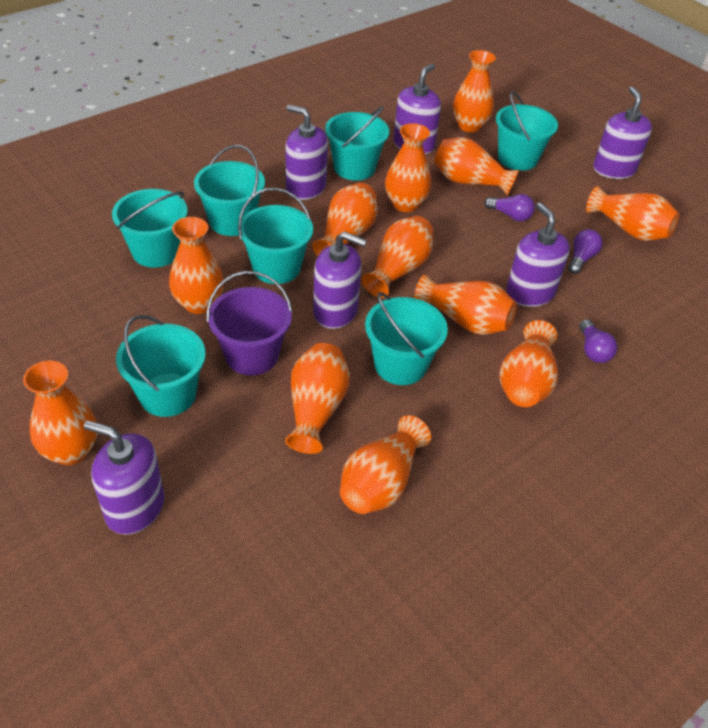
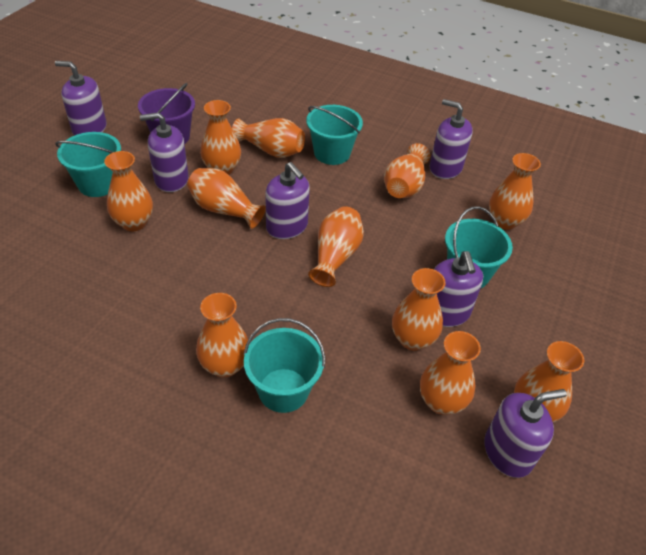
orange vase: [23,361,98,465] [169,217,224,314] [285,343,350,454] [312,183,378,256] [340,415,431,514] [361,216,433,298] [385,123,431,212] [414,274,517,335] [434,137,519,196] [453,50,496,132] [500,320,558,407] [586,186,679,241] = 12 -> [104,151,153,231] [187,168,266,229] [196,293,248,378] [200,100,241,175] [232,118,305,158] [308,206,364,287] [384,143,430,198] [392,268,446,351] [420,331,481,415] [489,153,541,230] [514,341,584,422] = 11
purple light bulb: [484,194,535,221] [568,229,603,274] [579,319,617,363] = 3 -> none = 0
turquoise bucket: [112,189,188,267] [116,315,206,417] [194,145,265,236] [238,187,313,284] [325,106,389,181] [365,292,448,385] [496,91,558,171] = 7 -> [55,132,121,197] [243,318,325,413] [306,105,363,165] [445,206,513,288] = 4

